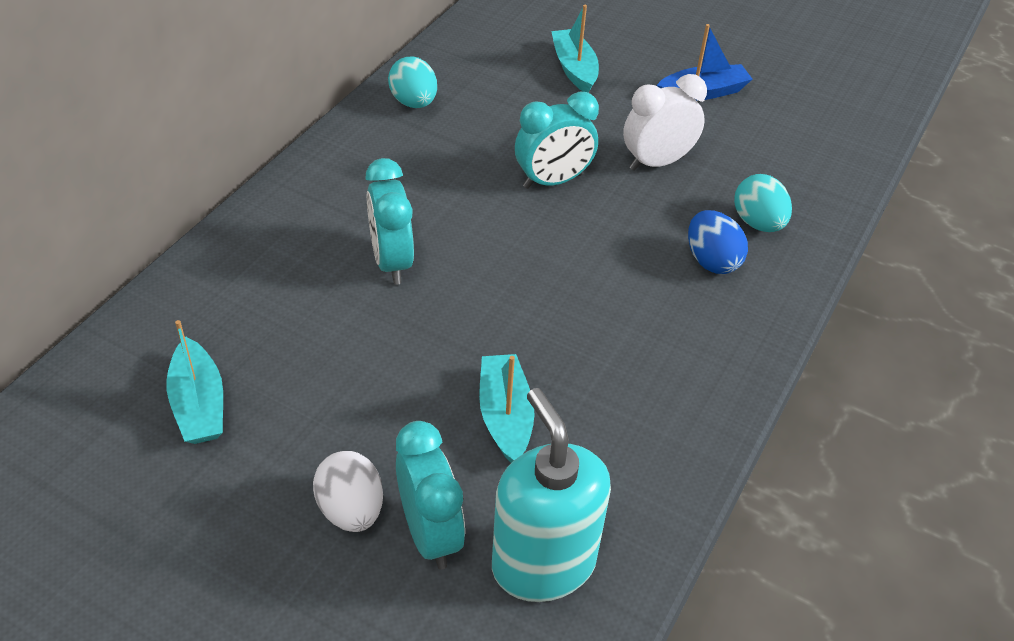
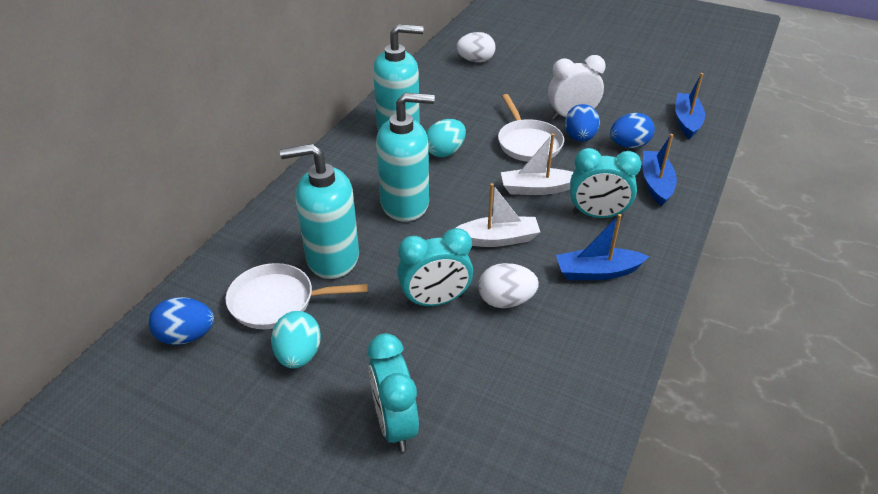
blue boat: [657,24,752,101] = 1 -> [556,214,649,280] [643,134,677,206] [675,73,705,139] = 3
blue egg: [688,210,748,274] = 1 -> [149,297,214,345] [565,104,600,142] [610,113,655,148] = 3
turquoise boat: [166,320,223,444] [479,354,534,463] [551,5,599,93] = 3 -> none = 0
turquoise soap dispenser: [492,388,611,602] = 1 -> [280,143,359,279] [373,24,423,131] [376,93,435,221] = 3
white boat: none = 0 -> [456,183,540,247] [501,133,573,195] = 2
white egg: [313,451,383,532] = 1 -> [456,32,496,62] [478,263,539,308] = 2
white pan: none = 0 -> [226,263,368,329] [498,94,564,162] = 2

